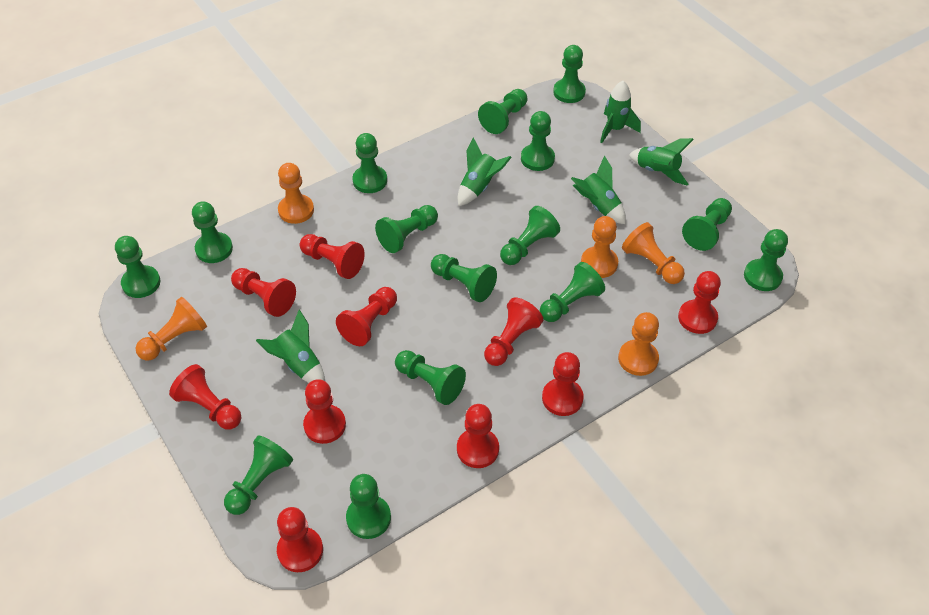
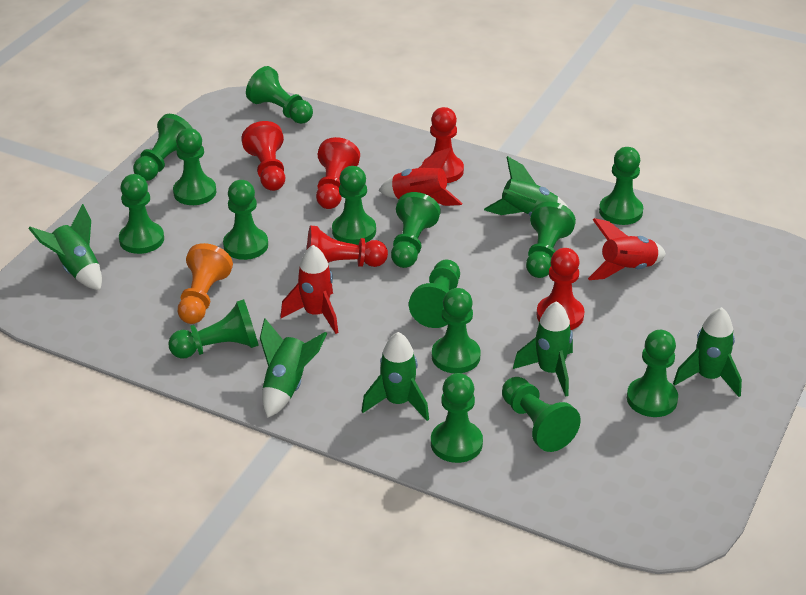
green rocket: [256,309,325,383] [458,137,512,206] [571,155,626,224] [600,81,641,143] [629,138,694,186] = 5 -> [28,204,102,290] [260,319,327,418] [362,332,429,421] [484,156,568,216] [513,301,573,397] [673,307,742,397] = 6
orange pawn: [136,297,207,361] [278,163,314,224] [581,216,618,278] [618,312,659,376] [622,222,685,284] = 5 -> [178,243,233,324] = 1
red pawn: [169,364,241,430] [231,268,296,317] [277,507,323,572] [300,234,365,279] [303,379,346,444] [336,287,397,346] [457,404,499,468] [484,297,543,366] [542,352,584,416] [678,271,721,334] = 10 -> [241,121,285,191] [307,226,388,267] [316,137,360,209] [422,107,464,183] [536,248,584,330] = 5
red rocket: none = 0 -> [281,245,338,334] [378,147,463,206] [588,218,666,280] = 3

